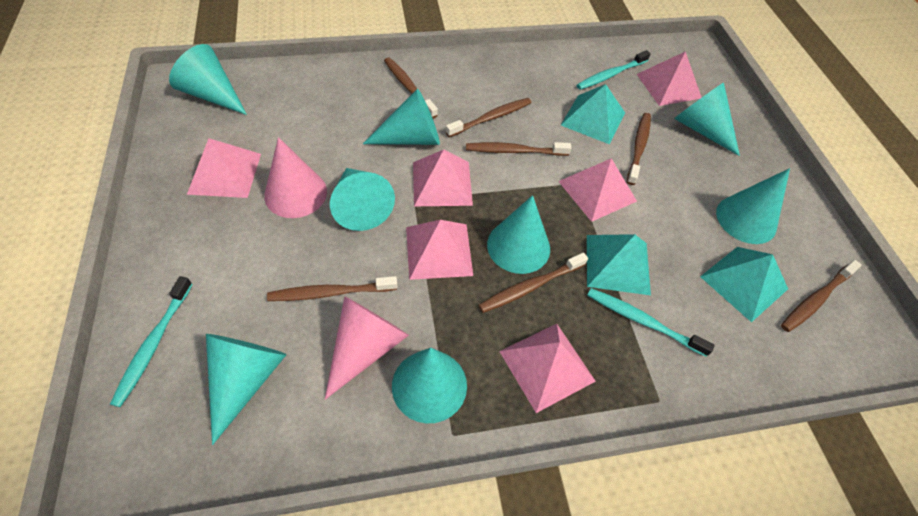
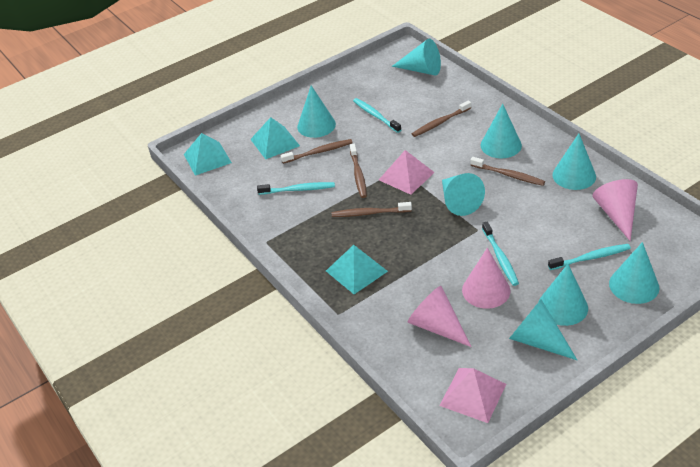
brown toothbrush: [267,276,398,301] [384,57,438,119] [446,98,531,137] [466,142,571,156] [479,252,588,313] [627,113,651,185] [781,260,862,332] = 7 -> [281,139,353,164] [332,202,412,217] [350,144,367,198] [412,100,471,137] [470,157,545,186] = 5
pink cone: [264,137,327,218] [325,296,409,400] = 2 -> [408,286,471,347] [462,248,510,309] [592,179,638,241] = 3
pink pyramid: [187,138,261,198] [406,220,473,280] [413,150,473,206] [499,324,596,413] [558,158,637,222] [637,51,702,106] = 6 -> [379,150,435,195] [439,368,506,423] = 2
turquoise toothbrush: [110,276,193,407] [577,50,651,90] [587,288,715,357] = 3 -> [257,182,335,195] [353,98,401,133] [482,221,519,286] [548,244,631,270] = 4

